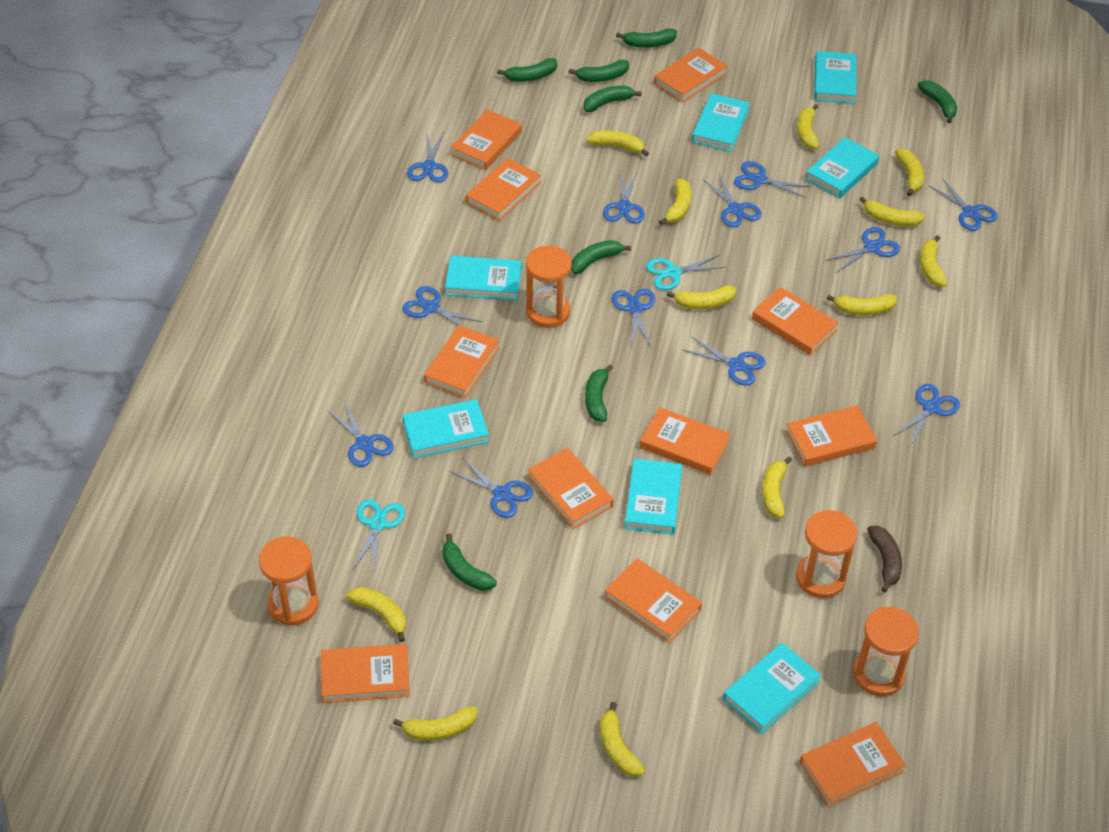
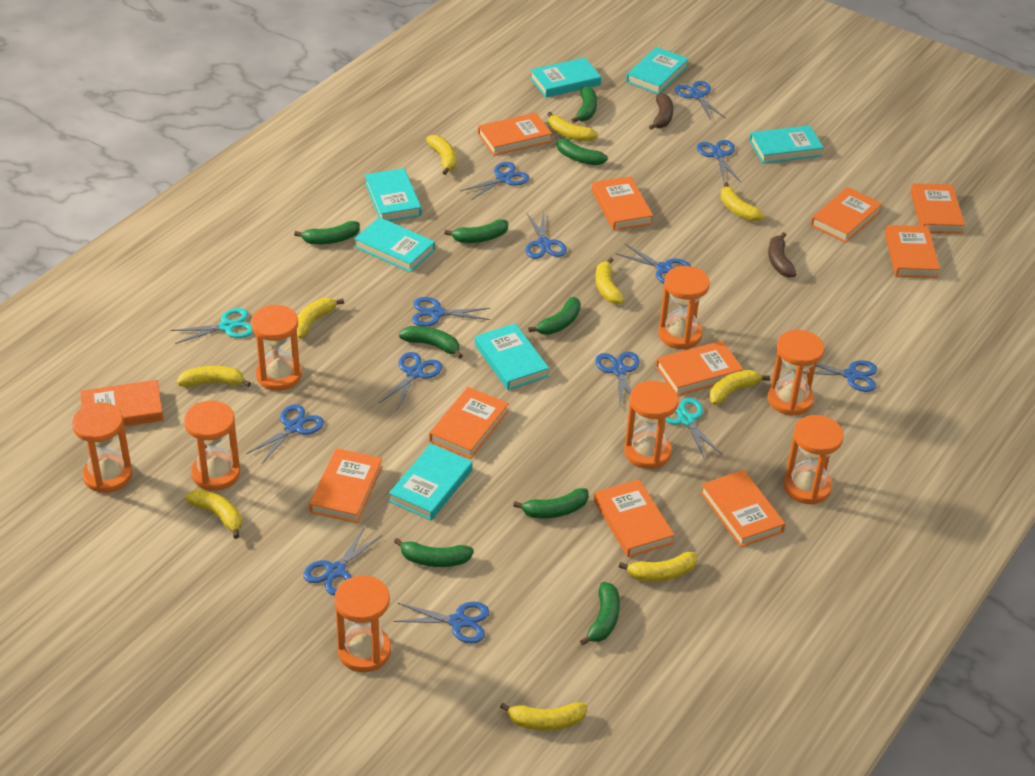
brown banana: [867,526,902,592] = 1 -> [649,93,673,130] [768,232,796,278] = 2
green banana: [442,533,497,591] [497,58,557,82] [569,60,629,82] [571,240,631,274] [583,85,642,112] [585,364,613,422] [616,28,677,48] [918,80,957,123] = 8 -> [294,221,360,244] [394,538,474,567] [399,326,463,359] [444,219,508,243] [513,488,589,518] [528,297,581,335] [556,135,608,165] [572,86,597,123] [580,582,620,645] = 9
orange hourglass: [259,537,319,626] [526,245,572,328] [796,510,857,598] [853,607,919,696] = 4 -> [72,402,132,493] [184,401,241,491] [251,305,302,391] [334,575,391,672] [624,381,679,469] [658,266,710,349] [768,330,824,416] [783,415,844,505] = 8
yellow banana: [346,587,406,642] [393,706,477,741] [586,130,649,156] [600,702,645,777] [659,179,691,225] [667,286,736,309] [762,456,792,518] [797,104,819,149] [827,294,897,315] [859,197,925,227] [895,148,924,196] [920,235,947,287] = 12 -> [177,366,251,387] [185,489,242,539] [297,298,344,339] [426,135,456,175] [500,702,587,730] [547,112,598,142] [595,257,624,305] [619,552,697,582] [709,370,770,405] [720,182,765,222] = 10

